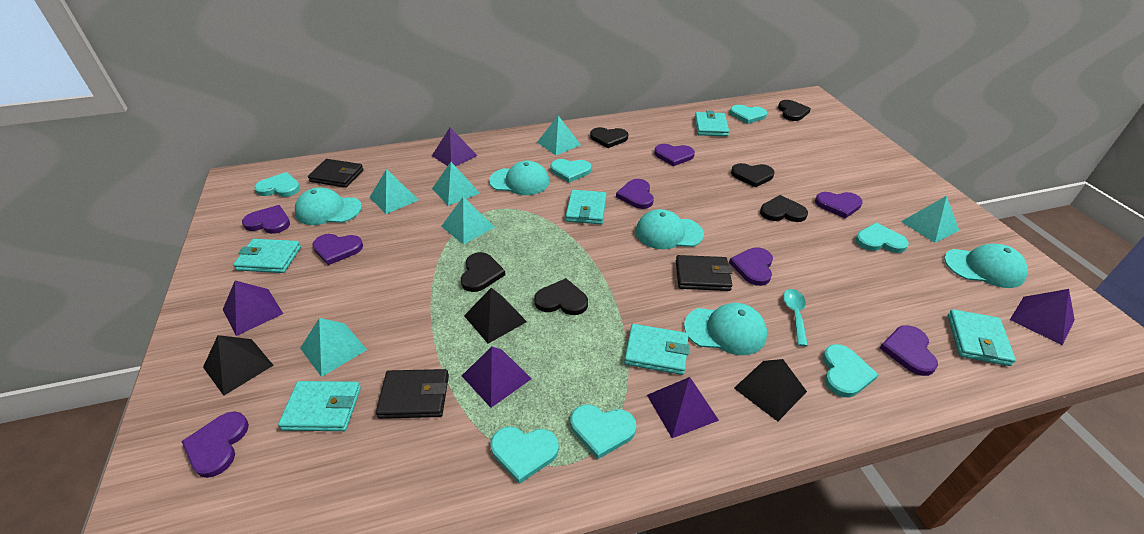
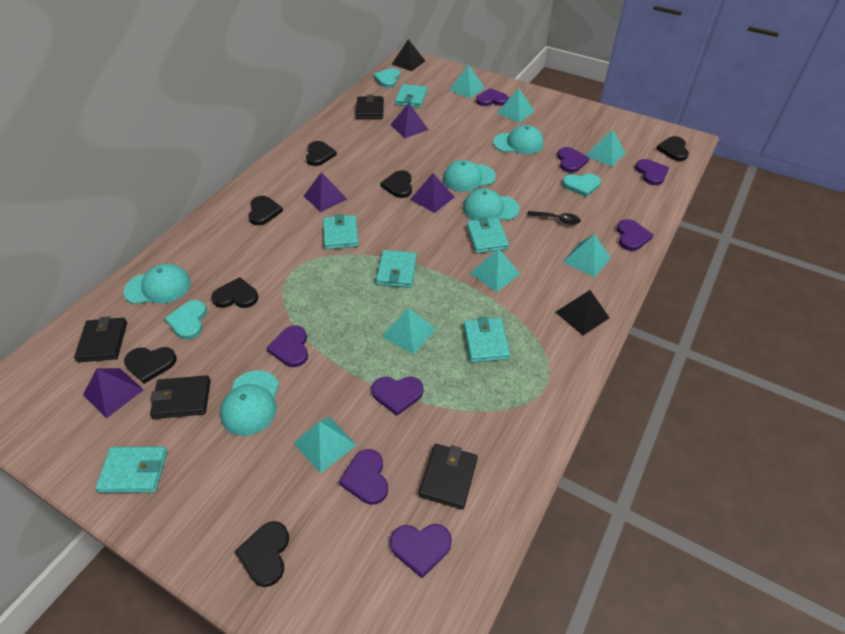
black heart: [461,252,505,292] [534,278,588,315] [590,127,628,148] [731,163,775,188] [760,195,808,222] [778,100,811,121] = 6 -> [124,347,177,384] [211,277,258,308] [235,521,289,587] [248,196,283,225] [306,141,337,166] [380,170,412,198] [656,136,689,161] = 7
black pyramid: [203,335,273,396] [464,288,527,344] [734,359,807,422] = 3 -> [391,39,425,71] [555,290,609,336] = 2
black spoon: none = 0 -> [527,211,581,225] = 1
black wallet: [308,159,363,188] [376,369,449,419] [676,255,732,291] = 3 -> [74,316,127,362] [150,375,211,419] [356,95,384,119] [419,444,478,510] = 4
purple pyramid: [223,281,283,336] [432,128,478,166] [462,347,532,408] [647,377,719,438] [1010,289,1075,345] = 5 -> [83,368,144,418] [304,172,347,212] [391,103,428,138] [410,173,454,213] = 4
turquoise heart: [254,172,300,197] [491,427,559,484] [550,159,592,182] [570,404,636,459] [730,105,767,124] [823,344,879,397] [855,223,909,253] = 7 -> [164,300,207,340] [373,68,400,88] [562,173,601,197] = 3
turquoise pyramid: [300,318,367,377] [370,169,419,214] [432,162,480,206] [441,197,495,244] [537,116,581,155] [901,196,959,243] = 6 -> [294,416,356,473] [382,308,436,354] [449,65,485,98] [470,248,520,292] [497,88,535,123] [563,234,611,277] [586,129,626,167] = 7
turquoise spoon: [783,289,808,346] = 1 -> none = 0

